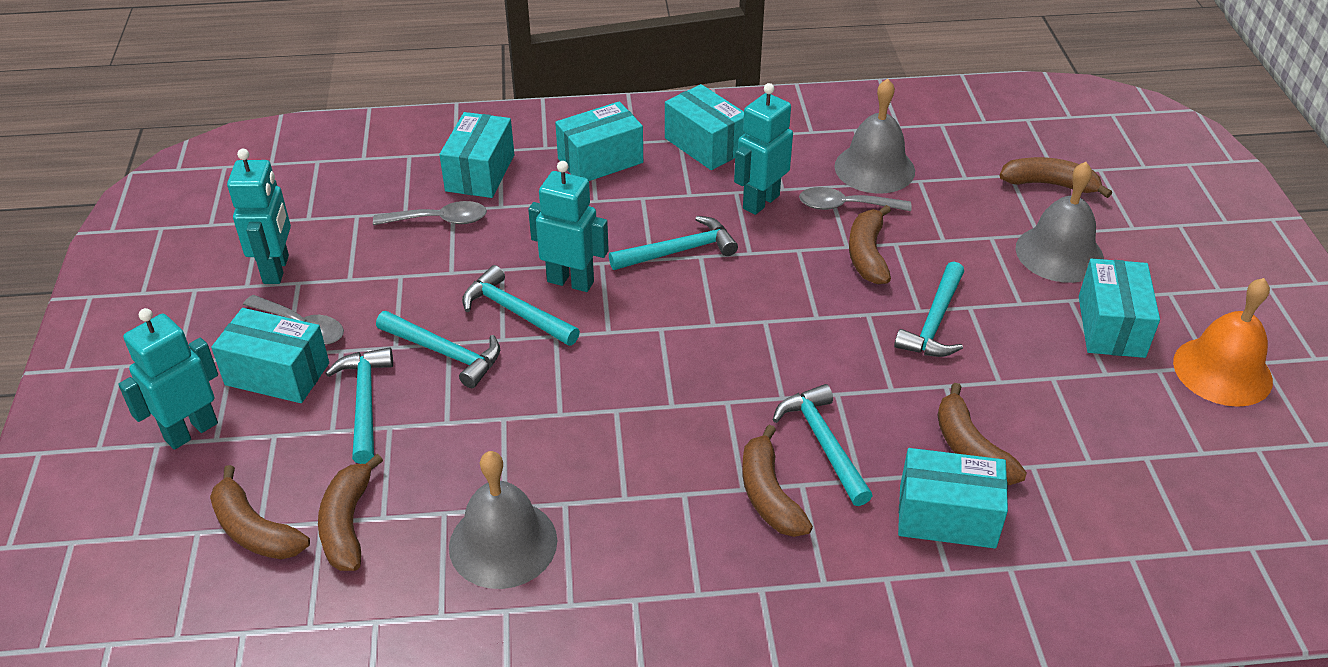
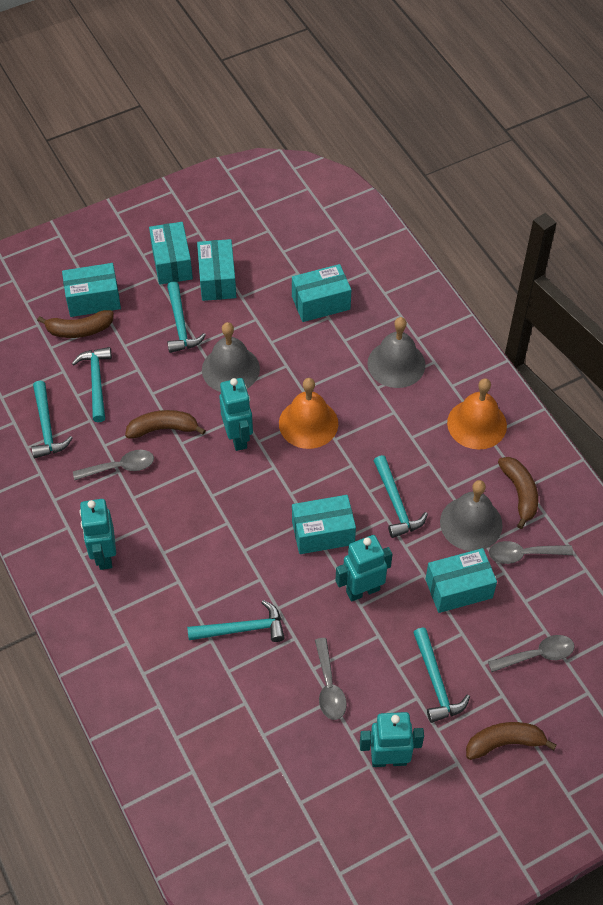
brown banana: [210,465,310,559] [318,454,383,571] [742,425,813,537] [849,205,891,284] [938,383,1027,485] [999,157,1112,198] = 6 -> [37,310,114,338] [125,410,206,439] [466,722,556,760] [498,457,538,529] = 4
grey spoon: [243,295,344,345] [373,201,487,225] [799,187,911,211] = 3 -> [73,450,154,480] [315,638,347,720] [488,635,575,672] [489,541,573,564] = 4
orange bell: [1173,278,1273,407] = 1 -> [279,378,338,449] [447,378,507,450] = 2

